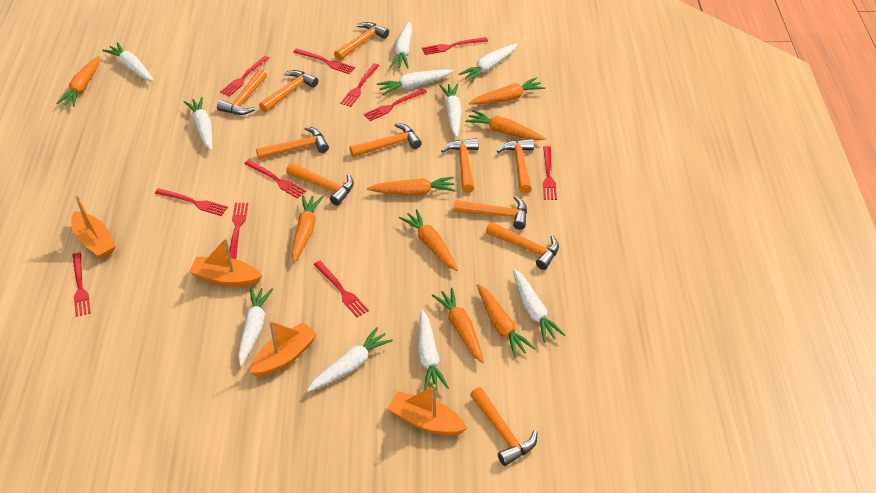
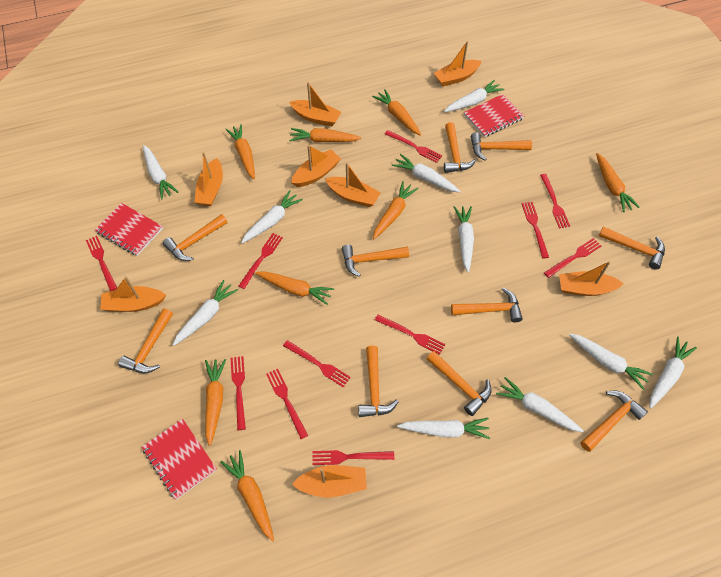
orange boat: [71,195,116,259] [189,238,262,287] [250,321,317,377] [388,384,468,436] = 4 -> [100,276,166,312] [194,152,223,206] [289,82,341,126] [291,145,341,187] [292,465,367,498] [325,162,381,207] [434,41,482,87] [559,261,624,296] = 8
orange hammer: [217,69,267,115] [256,127,329,160] [259,70,318,112] [286,163,354,206] [334,22,389,61] [349,123,422,157] [441,138,479,193] [453,196,527,230] [470,387,537,466] [486,222,559,270] [497,139,534,193] = 11 -> [118,309,173,373] [163,214,228,261] [342,245,409,277] [358,346,399,417] [427,351,491,416] [444,122,476,173] [451,288,523,322] [471,132,532,160] [580,391,648,452] [599,226,665,270] = 10
red notebook: none = 0 -> [95,203,163,256] [142,419,217,500] [464,94,524,137] = 3

